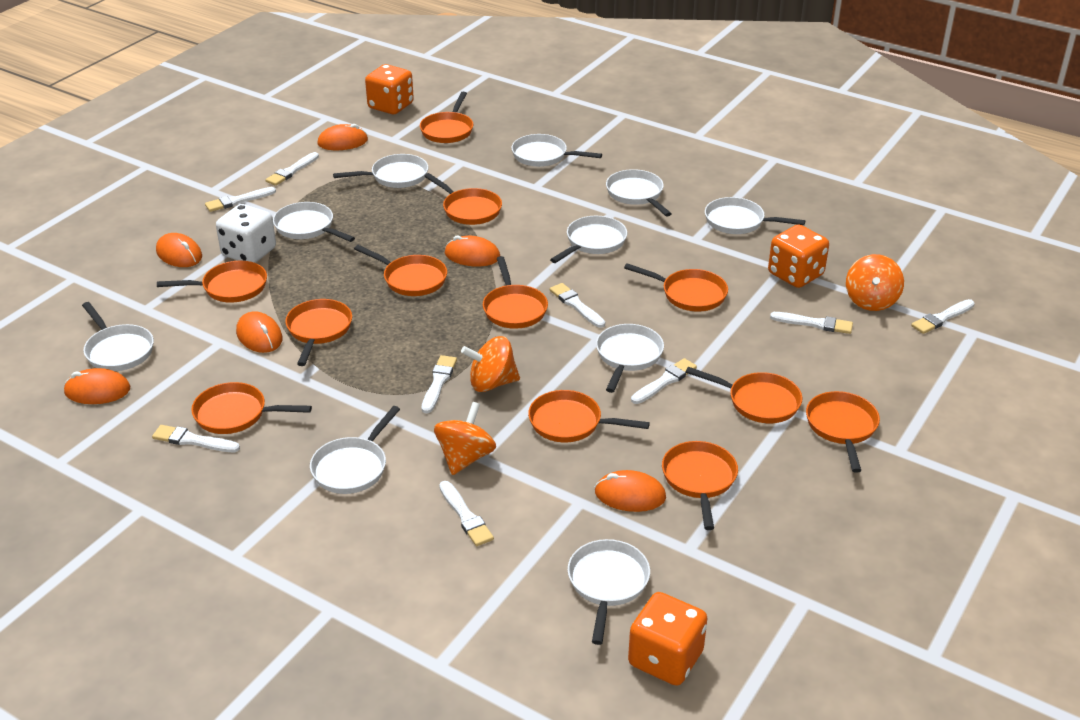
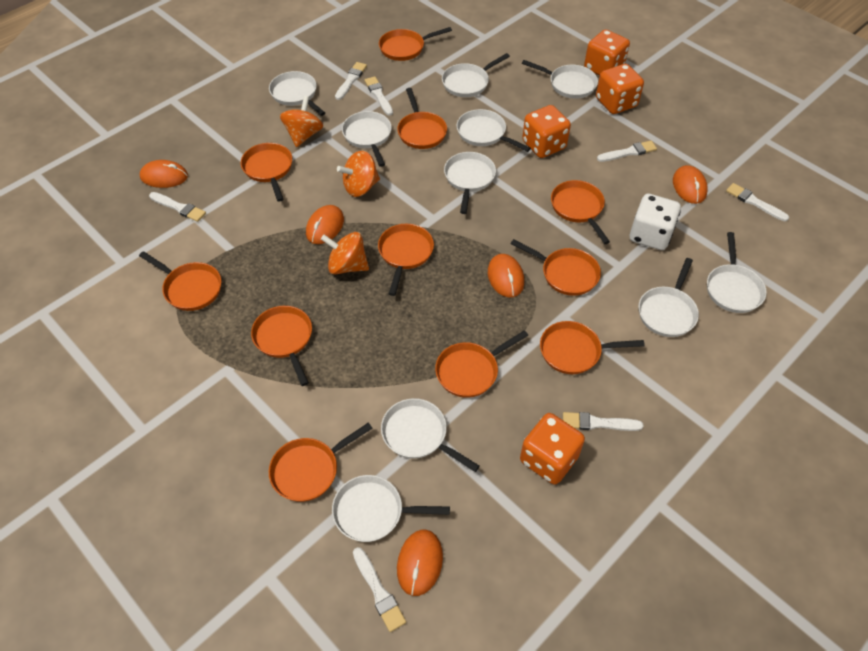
orange dice: [365,64,414,114] [628,592,707,686] [768,224,829,288] = 3 -> [520,413,585,485] [522,105,571,158] [584,29,630,76] [596,64,644,114] = 4
orange mouse: [64,368,130,404] [156,233,202,267] [236,311,283,353] [317,124,368,150] [445,236,500,266] [595,470,666,512] = 6 -> [140,160,188,188] [306,205,344,244] [397,530,443,596] [488,254,524,297] [673,165,708,204] = 5
orange pan: [157,261,267,303] [191,382,312,434] [285,299,352,366] [354,245,447,296] [420,92,473,143] [424,173,502,225] [483,256,548,329] [528,390,650,442] [624,263,728,312] [662,441,738,530] [686,367,802,423] [806,391,880,473] = 12 -> [139,251,221,311] [241,143,292,202] [251,306,312,386] [269,423,373,502] [378,224,434,296] [379,27,452,61] [397,88,447,149] [435,330,528,398] [511,239,601,296] [540,321,645,374] [551,180,610,244] = 11
white brush: [152,425,240,452] [205,187,276,212] [266,152,319,186] [422,355,457,413] [439,481,494,546] [550,283,605,328] [631,358,697,404] [770,312,853,334] [911,299,975,334] = 9 -> [149,192,206,222] [335,62,367,100] [353,547,406,632] [365,76,393,116] [563,412,644,431] [597,141,657,162] [726,183,789,221] = 7

